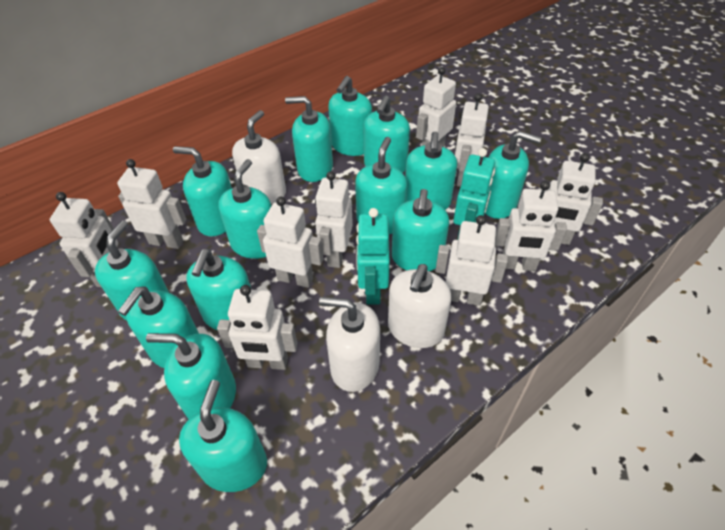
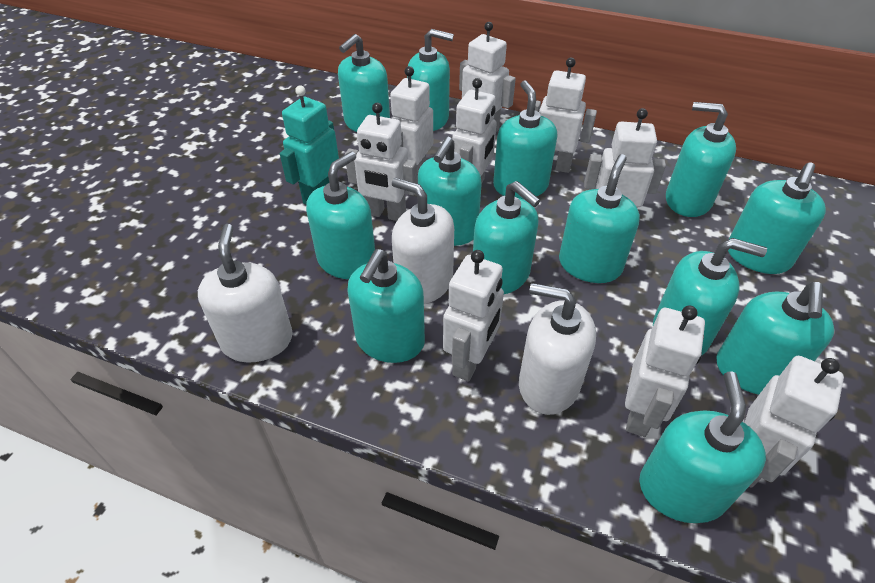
turquoise robot: [356,208,390,305] [453,148,495,240] = 2 -> [280,86,339,205] = 1
turquoise soap dispenser: [95,221,169,321] [118,286,199,368] [146,333,236,419] [173,146,232,236] [179,380,267,492] [186,249,251,331] [218,159,272,259] [285,96,333,182] [328,76,372,156] [355,137,407,234] [363,95,410,173] [392,189,449,271] [405,131,457,210] [485,131,541,219] = 14 -> [306,151,375,279] [338,34,390,132] [347,249,425,363] [407,29,454,131] [418,136,482,246] [473,181,540,294] [493,80,557,199] [559,154,640,283] [639,371,766,523] [653,238,767,355] [666,102,736,217] [716,282,835,395] [728,162,826,274] = 13
white robot: [50,192,118,287] [117,159,186,249] [217,285,297,370] [257,197,323,288] [315,171,353,268] [416,67,456,147] [435,215,508,306] [455,93,489,187] [495,181,567,271] [538,153,603,245] = 10 -> [345,103,417,221] [390,66,433,174] [443,250,504,381] [452,78,497,183] [459,22,516,132] [535,58,597,173] [584,108,666,207] [625,305,705,437] [744,356,844,488] = 9

